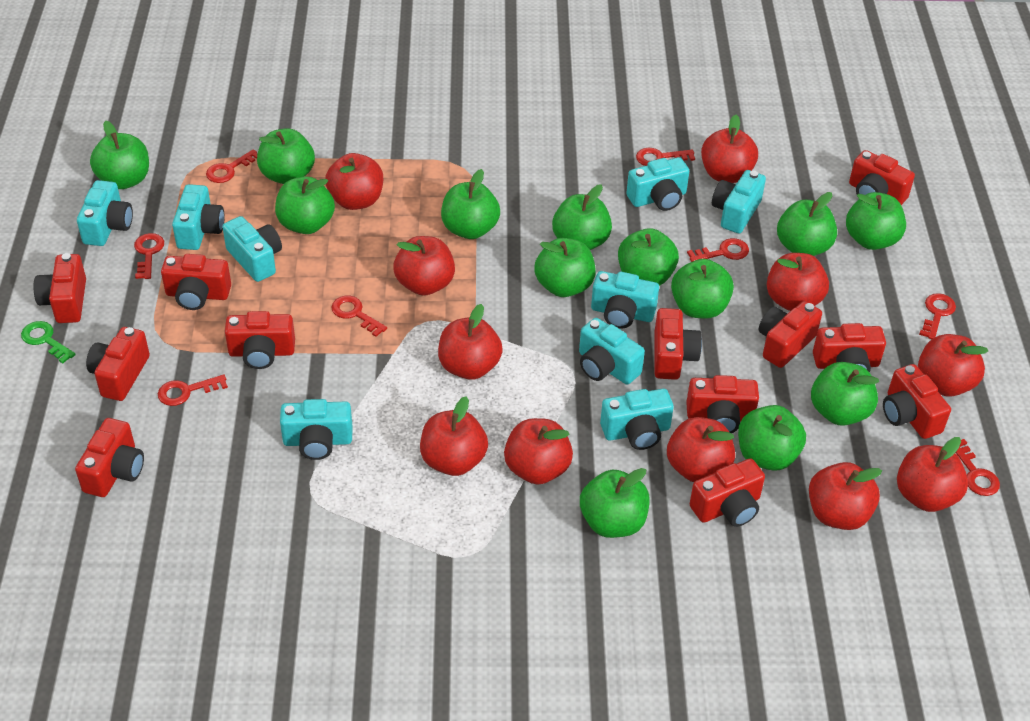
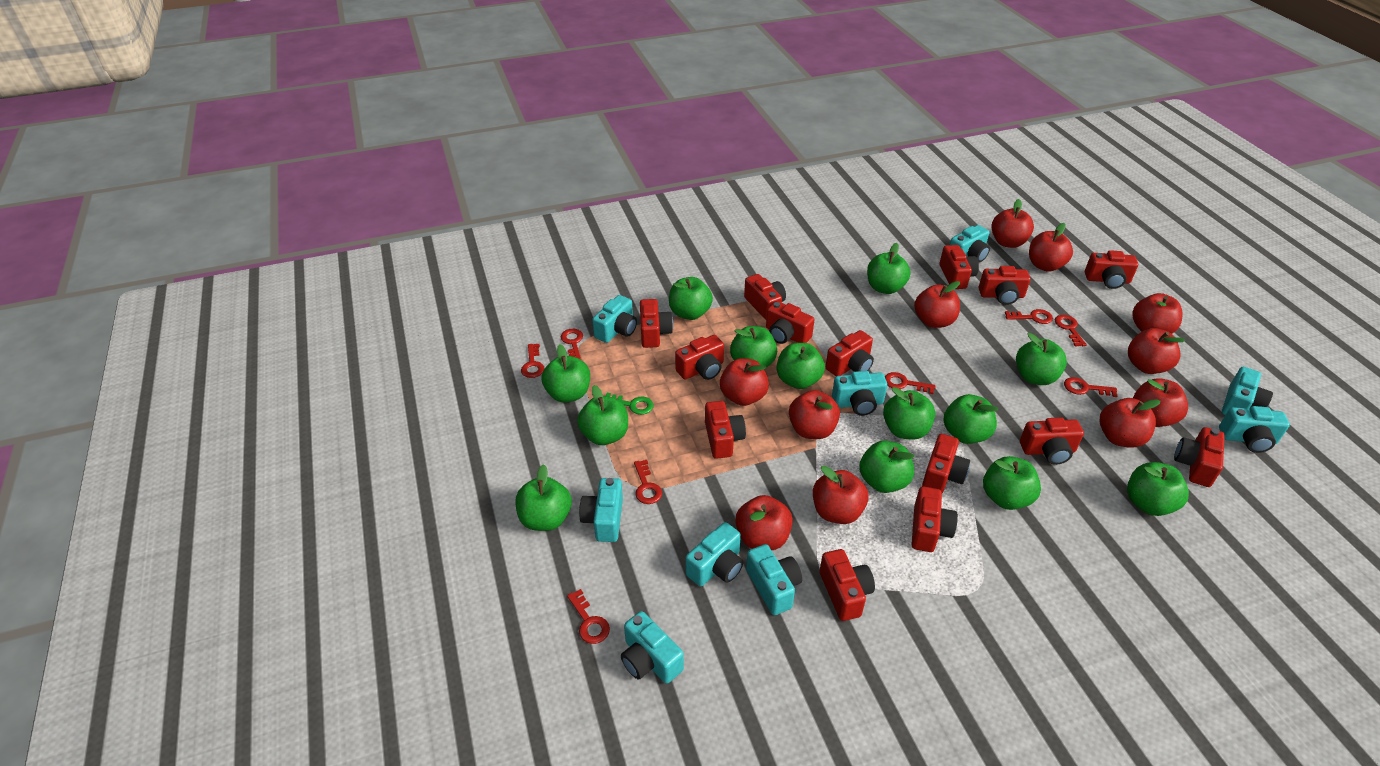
red camera: [34,253,86,323] [75,418,144,497] [86,327,150,401] [161,254,231,310] [225,311,295,369] [654,308,702,380] [686,375,759,433] [690,458,765,527] [758,301,822,368] [813,323,886,372] [849,150,915,205] [883,364,951,439] = 12 -> [640,299,673,348] [675,335,724,380] [705,401,746,459] [744,274,786,320] [766,301,814,344] [820,549,875,621] [826,330,874,376] [911,486,958,552] [922,434,970,493] [939,245,979,289] [978,266,1031,305] [1020,417,1084,465] [1085,250,1138,289] [1174,427,1225,487] = 14

